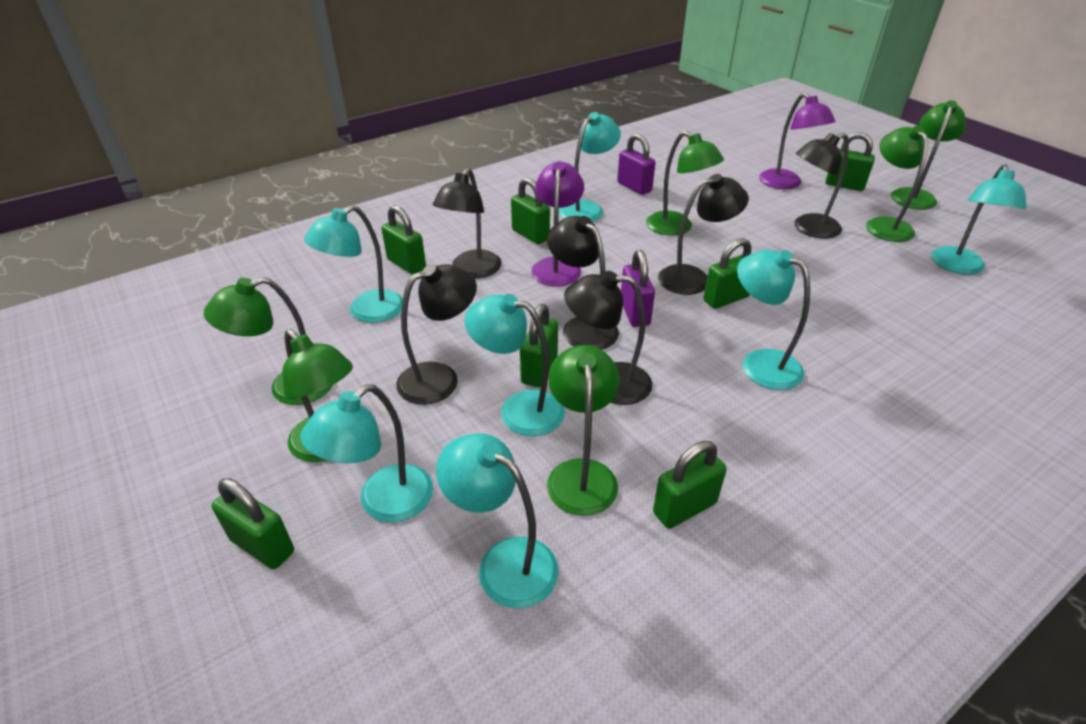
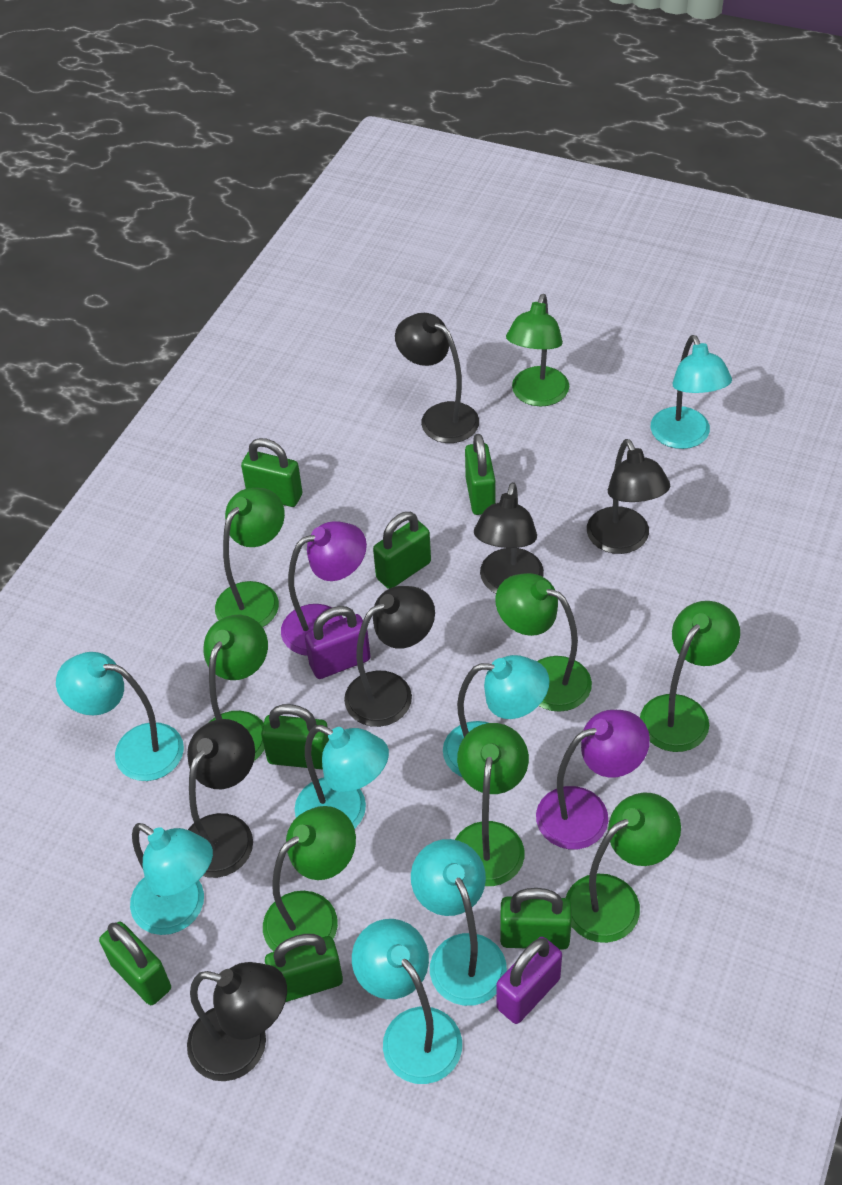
green lamp: [204,277,333,405] [282,329,353,462] [547,345,620,516] [646,131,724,236] [866,126,928,242] [891,100,966,210] = 6 -> [203,615,268,761] [215,488,285,627] [263,806,356,951] [455,723,529,886] [496,573,592,712] [506,294,569,407] [566,793,681,943] [640,601,740,752] = 8

